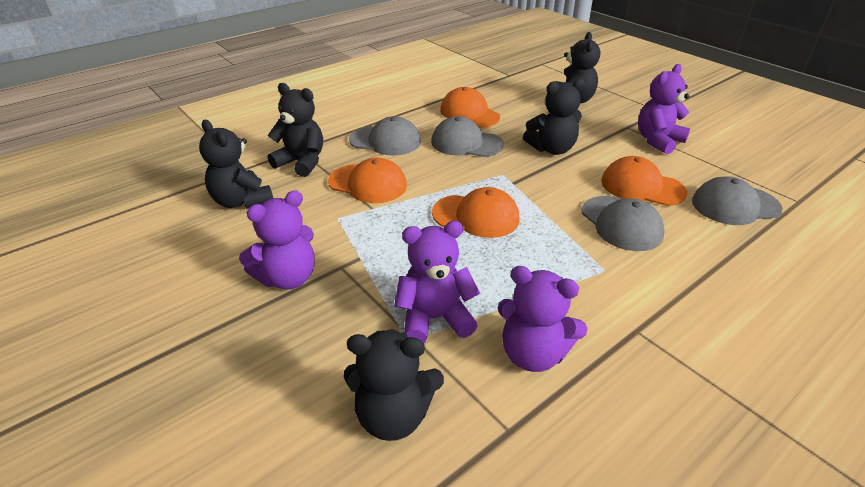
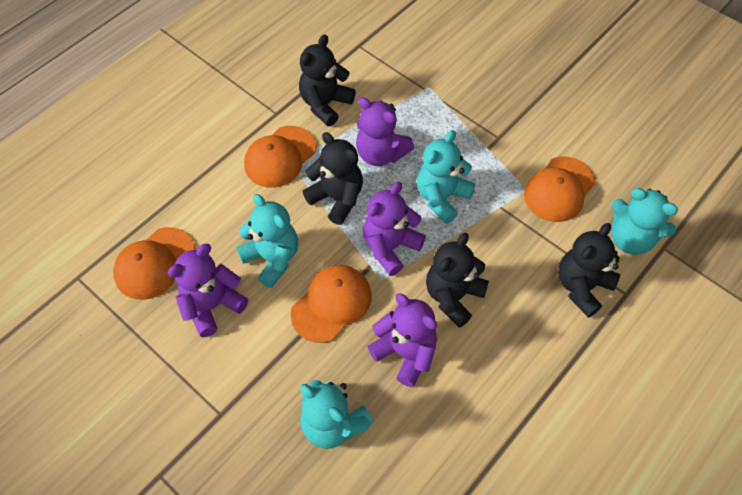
black teddy bear: [199,120,273,209] [268,83,323,177] [344,329,444,441] [523,78,585,155] [556,32,600,103] = 5 -> [299,34,356,126] [303,132,363,225] [426,233,489,328] [558,223,620,318] = 4
grey cap: [349,116,421,155] [431,116,504,157] [581,196,665,251] [692,176,783,225] = 4 -> none = 0
turquoise teddy bear: none = 0 -> [236,194,298,288] [300,380,374,449] [417,130,475,224] [612,188,678,255] = 4

